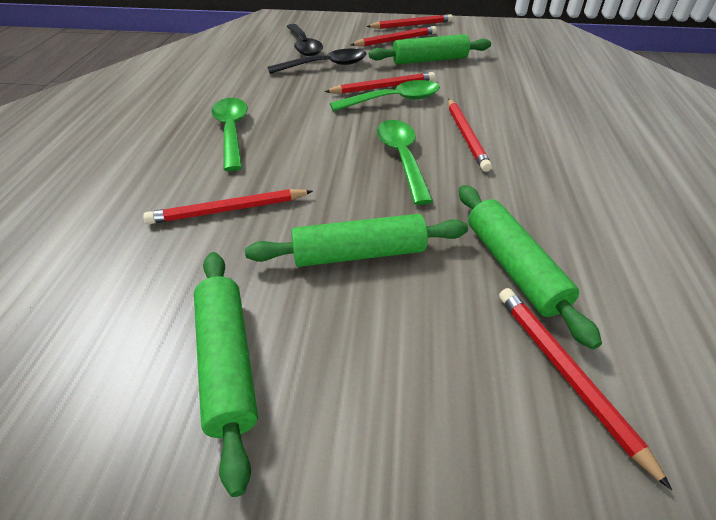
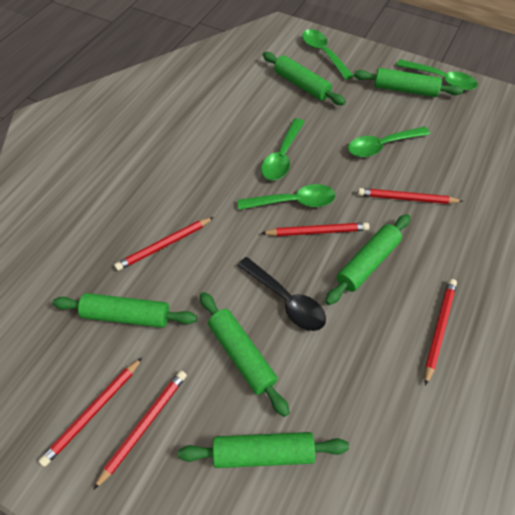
black spoon: [267,49,367,74] [287,24,323,56] = 2 -> [237,257,326,331] = 1
green rolling pin: [194,252,258,497] [245,214,468,267] [369,34,491,65] [459,185,602,349] = 4 -> [52,293,197,328] [178,432,349,468] [200,292,290,417] [263,52,346,105] [325,214,411,305] [354,68,463,97] = 6
green spoon: [211,98,248,171] [330,80,440,111] [377,120,433,205] = 3 -> [238,184,336,210] [261,118,304,180] [302,29,354,80] [348,126,430,157] [396,59,478,91] = 5

